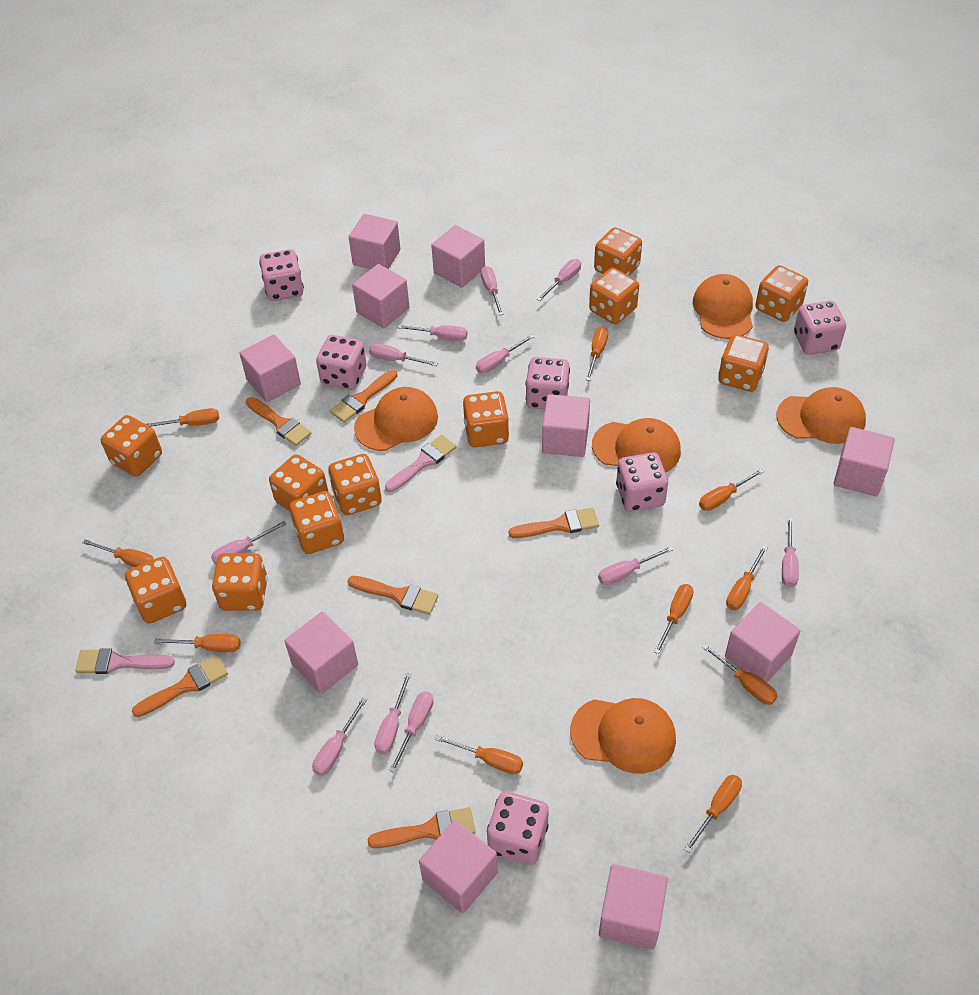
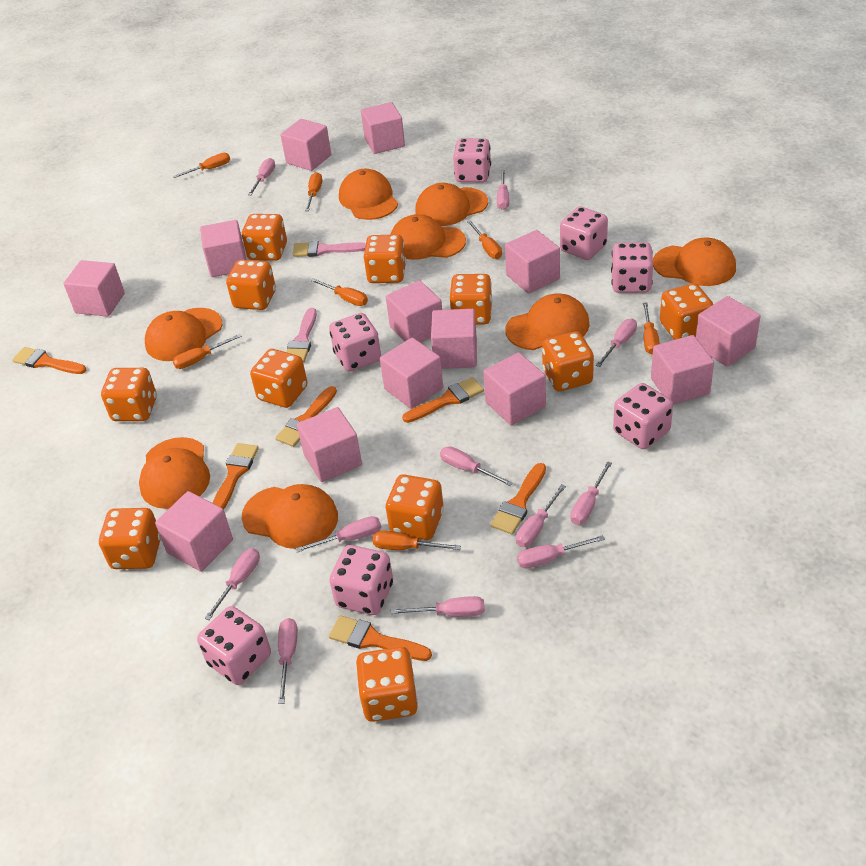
orange cap: [354,387,438,451] [570,698,676,774] [592,418,681,473] [693,274,753,339] [776,387,866,444] = 5 -> [139,437,210,509] [145,308,222,361] [242,484,338,549] [339,169,398,220] [390,214,466,260] [415,183,488,226] [506,293,590,350] [653,237,736,286] = 8
orange screwdriver: [82,539,154,567] [146,408,219,427] [154,634,241,652] [435,735,523,774] [586,327,608,381] [654,584,694,654] [684,775,742,853] [699,469,764,511] [702,644,778,705] [726,546,768,610] = 10 -> [173,153,230,178] [173,334,242,369] [305,172,322,211] [310,278,368,306] [373,531,461,550] [467,220,502,259] [643,303,660,355] = 7
pink cube: [239,335,301,402] [284,612,358,694] [349,214,401,269] [352,264,409,328] [419,820,498,914] [431,225,485,288] [542,394,590,457] [599,864,668,950] [725,602,800,682] [834,427,895,496] = 10 -> [63,260,125,317] [155,491,233,572] [200,220,246,277] [281,119,331,171] [297,407,362,482] [361,102,405,154] [380,337,443,409] [386,280,442,343] [431,309,477,369] [483,352,546,425] [505,230,560,293] [651,335,714,405] [696,296,761,366] = 13
pink dice: [259,249,304,301] [316,335,367,390] [487,791,549,865] [526,357,570,410] [616,452,668,512] [794,301,846,355] = 6 -> [197,606,271,685] [329,313,381,371] [330,545,393,615] [453,138,491,182] [560,206,608,260] [611,242,653,293] [613,383,673,449] = 7

